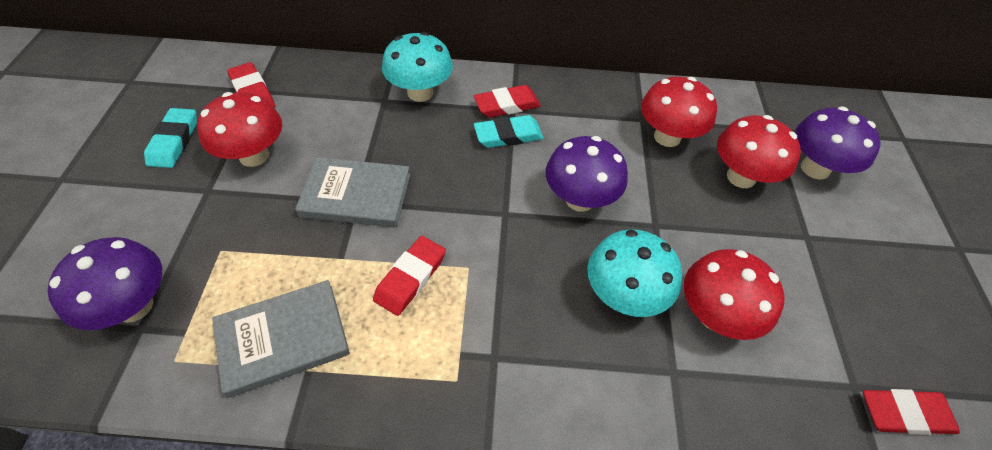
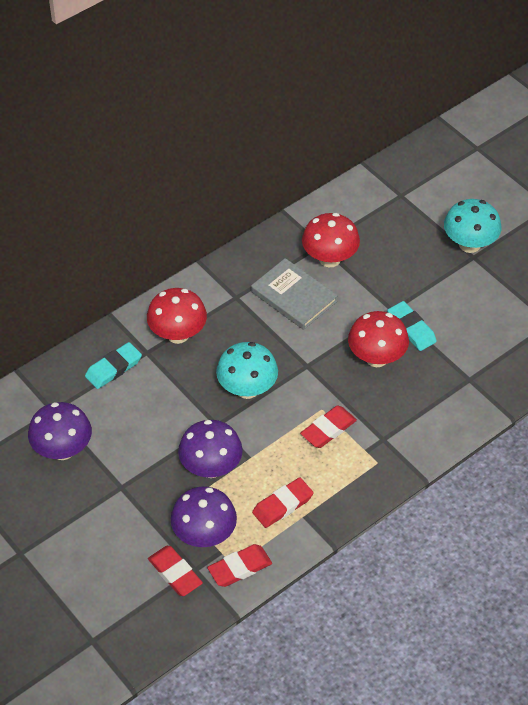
grey book: [212,280,350,398] [295,157,411,228] = 2 -> [251,258,338,330] = 1
red mushroom: [197,92,282,167] [641,76,717,147] [684,249,785,340] [717,115,801,188] = 4 -> [147,288,207,344] [302,213,360,267] [348,311,409,367] = 3

